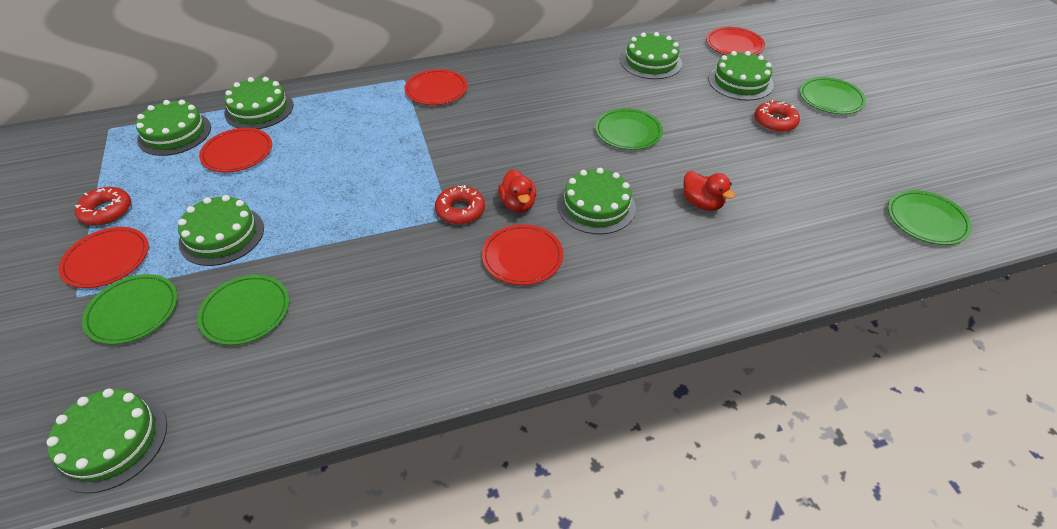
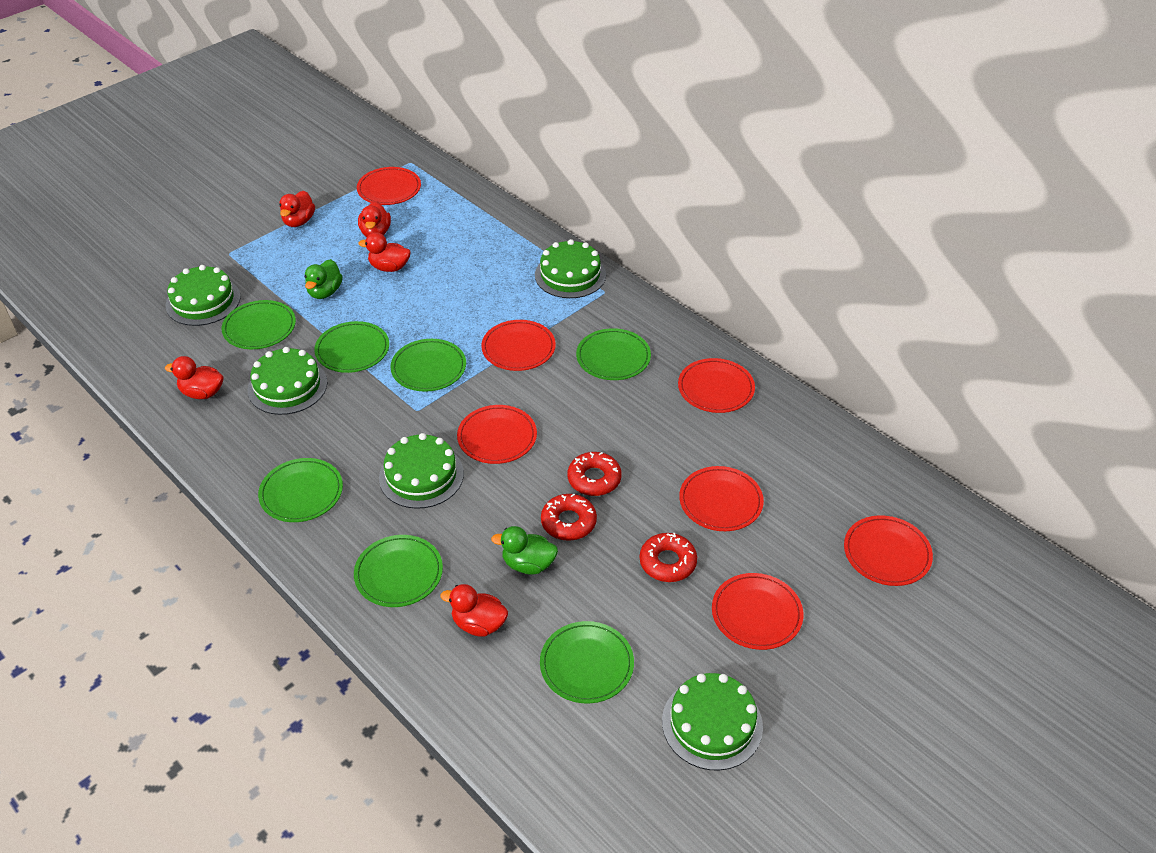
green cake: [47,388,167,493] [136,100,211,156] [178,195,264,266] [224,77,294,129] [558,168,636,234] [621,32,682,79] [709,51,773,101] = 7 -> [166,265,241,326] [247,347,327,415] [379,433,464,509] [535,239,606,298] [662,673,763,771] = 5
green duck: none = 0 -> [305,259,343,299] [491,526,558,575] = 2
green plate: [82,274,177,344] [197,275,289,345] [595,108,663,150] [799,77,866,114] [888,190,972,245] = 5 -> [222,300,296,349] [258,458,343,522] [314,321,389,373] [354,535,443,607] [391,339,466,392] [540,621,634,704] [576,328,651,380] = 7
red duck: [498,169,536,213] [683,171,735,211] = 2 -> [165,356,223,399] [279,191,315,227] [358,201,391,237] [358,232,411,272] [440,584,508,636] = 5
red plate: [59,227,149,288] [199,128,272,172] [405,69,467,105] [482,224,563,285] [706,27,765,55] = 5 -> [357,167,421,205] [457,405,537,464] [481,320,556,371] [678,358,755,413] [679,466,764,531] [712,573,803,650] [844,515,933,586] = 7

